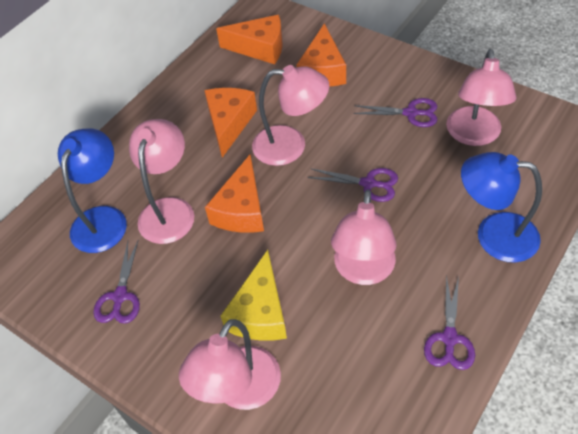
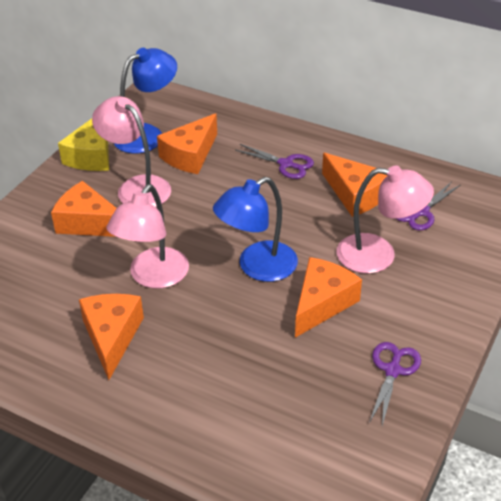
orange cheese: [204,88,257,158] [205,154,264,233] [216,15,283,64] [296,23,346,87] = 4 -> [51,181,117,237] [79,294,144,380] [157,113,217,174] [295,257,362,338] [322,153,387,217] = 5
pink lamp: [129,119,194,244] [179,319,281,410] [252,65,329,166] [331,190,397,285] [446,49,516,146] = 5 -> [92,96,171,207] [106,184,189,288] [337,166,434,274] = 3
purple scissors: [93,239,140,324] [308,168,398,202] [354,98,438,127] [424,275,475,370] = 4 -> [235,144,314,179] [369,342,421,426] [397,182,460,230] = 3

